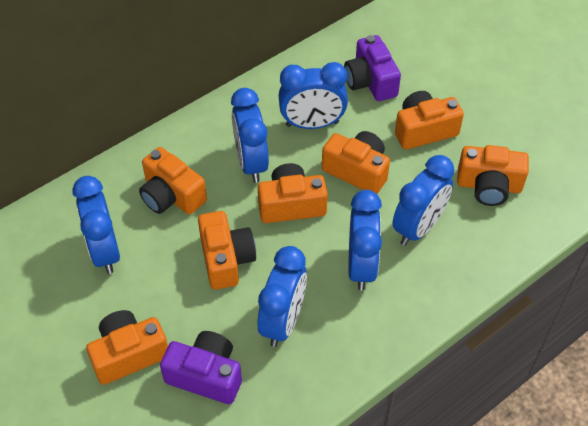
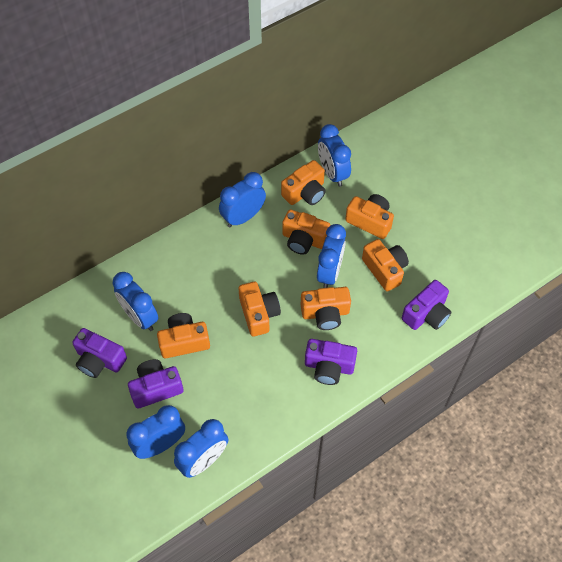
purple camera: [160,331,242,404] [344,35,401,101] = 2 -> [72,328,127,378] [128,359,184,408] [305,339,357,385] [402,280,451,330] = 4

